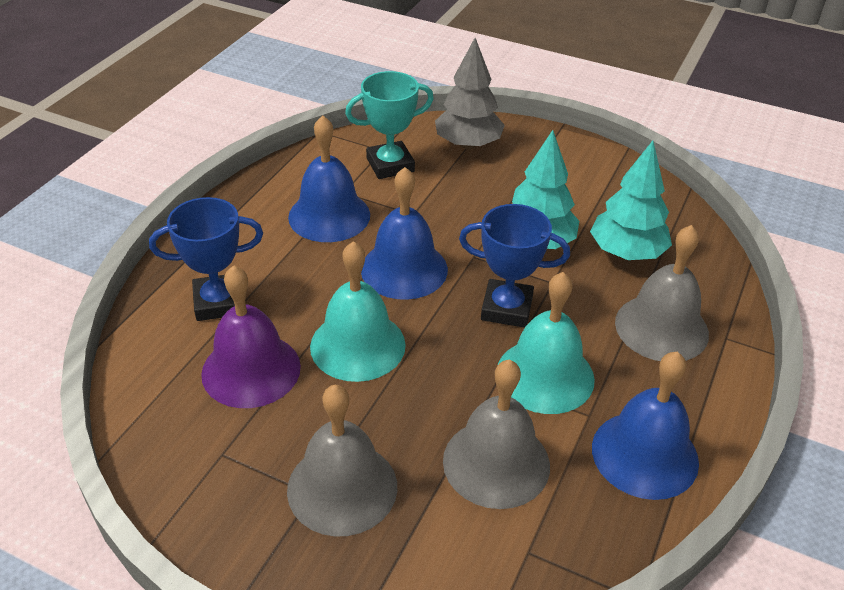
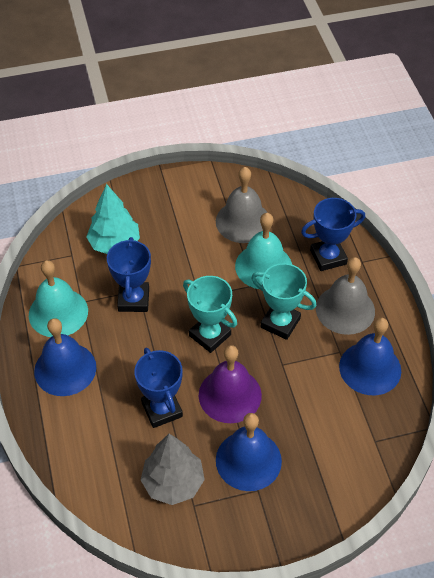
blue trophy: [149,197,263,321] [459,204,570,328] = 2 -> [107,237,151,312] [134,348,183,428] [301,198,365,271] = 3
grey bell: [287,385,397,537] [443,359,550,509] [615,225,709,361] = 3 -> [216,167,268,243] [316,257,375,335] = 2
turquoise tree: [512,130,579,249] [590,141,672,260] = 2 -> [86,184,140,254] = 1
turquoise trophy: [345,71,434,179] = 1 -> [183,276,237,353] [251,263,316,340] = 2

